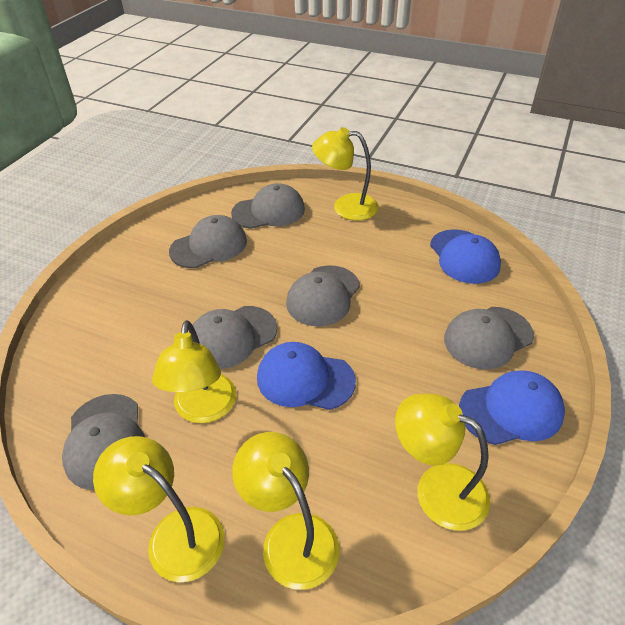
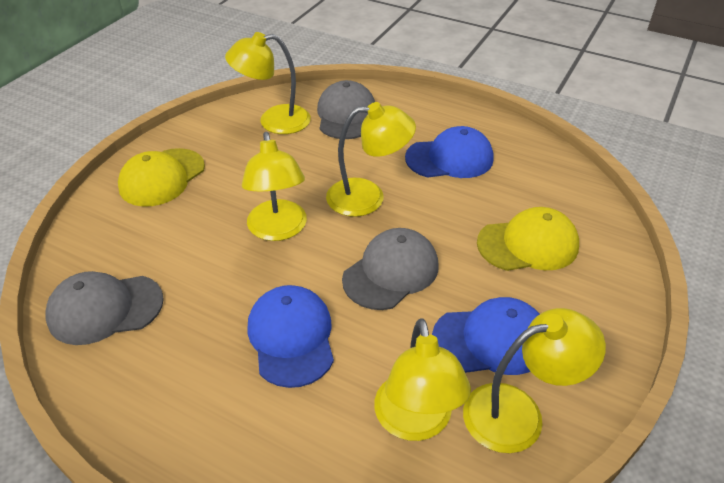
grey cap: [62,394,145,490] [169,215,247,268] [193,306,277,369] [231,183,305,229] [286,265,360,326] [444,307,534,370] = 6 -> [46,271,164,345] [317,80,375,139] [342,228,439,310] = 3
yellow cap: none = 0 -> [118,148,205,207] [477,207,579,271] = 2

